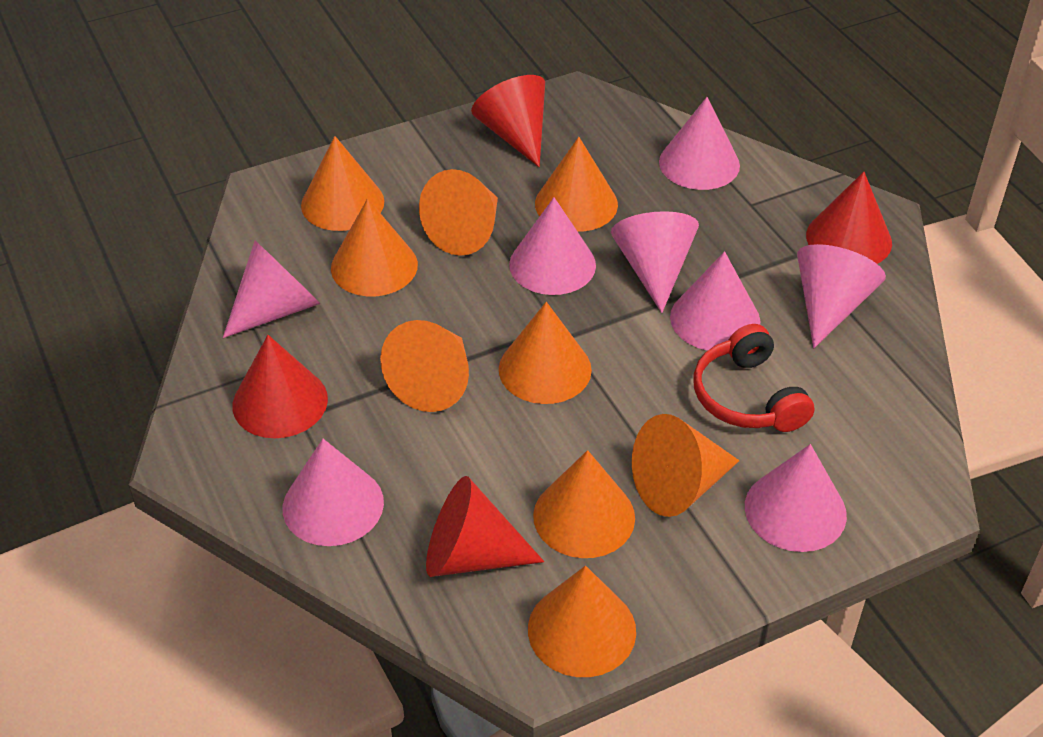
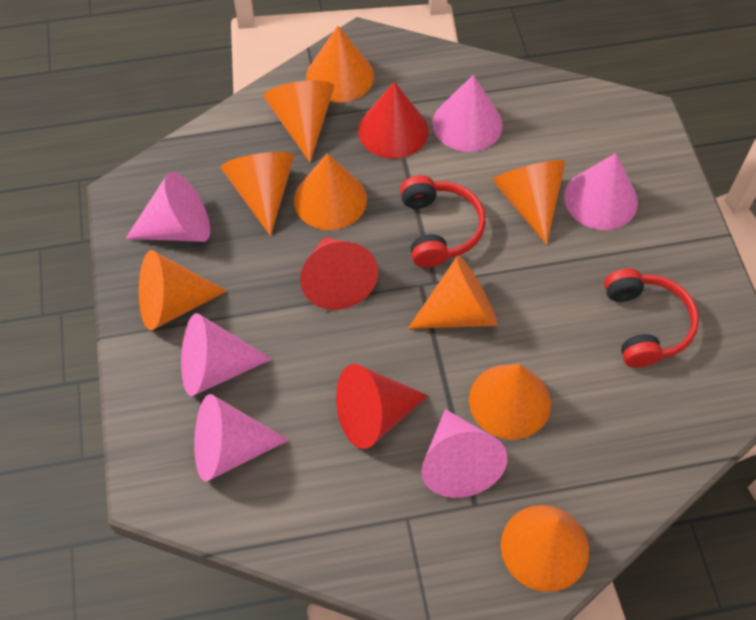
pink cone: [223,241,321,338] [283,439,384,546] [509,197,596,295] [611,211,699,313] [659,97,740,190] [670,251,760,351] [745,444,847,552] [797,244,886,348] = 8 -> [125,172,210,242] [181,313,272,396] [194,394,289,482] [422,409,507,498] [432,75,503,152] [564,153,638,230] = 6
red cone: [232,335,328,438] [426,476,544,577] [471,75,545,167] [806,172,892,264] = 4 -> [300,237,378,310] [336,364,428,449] [358,82,429,159] = 3
red headphones: [693,324,814,432] = 1 -> [400,175,486,268] [604,269,699,368] = 2

